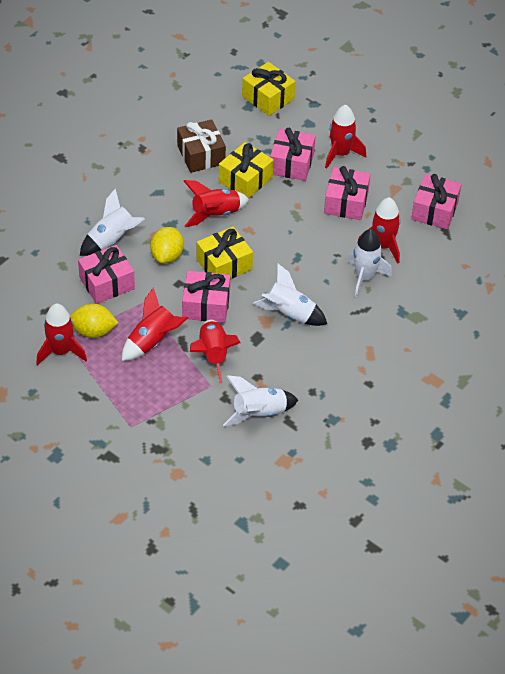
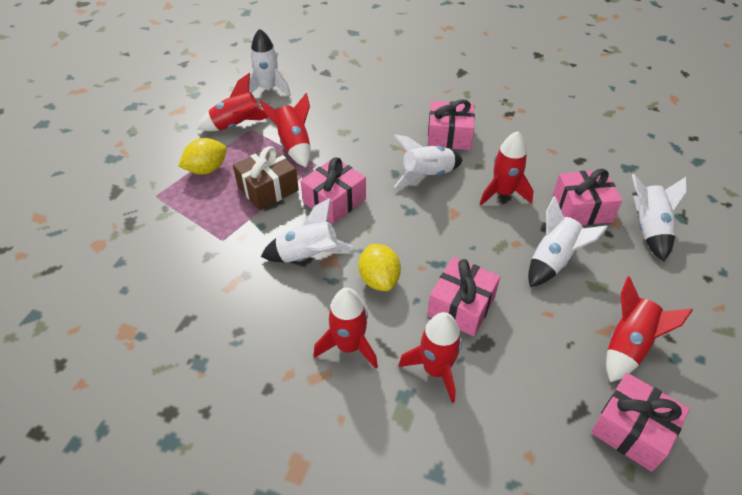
white rocket: [80,188,145,256] [223,375,298,426] [253,263,327,326] [347,229,392,297] = 4 -> [249,28,291,96] [261,198,353,263] [393,134,463,188] [528,196,608,287] [632,174,686,261] = 5
yellow gift: [197,227,253,279] [219,142,274,199] [242,62,295,116] = 3 -> none = 0

